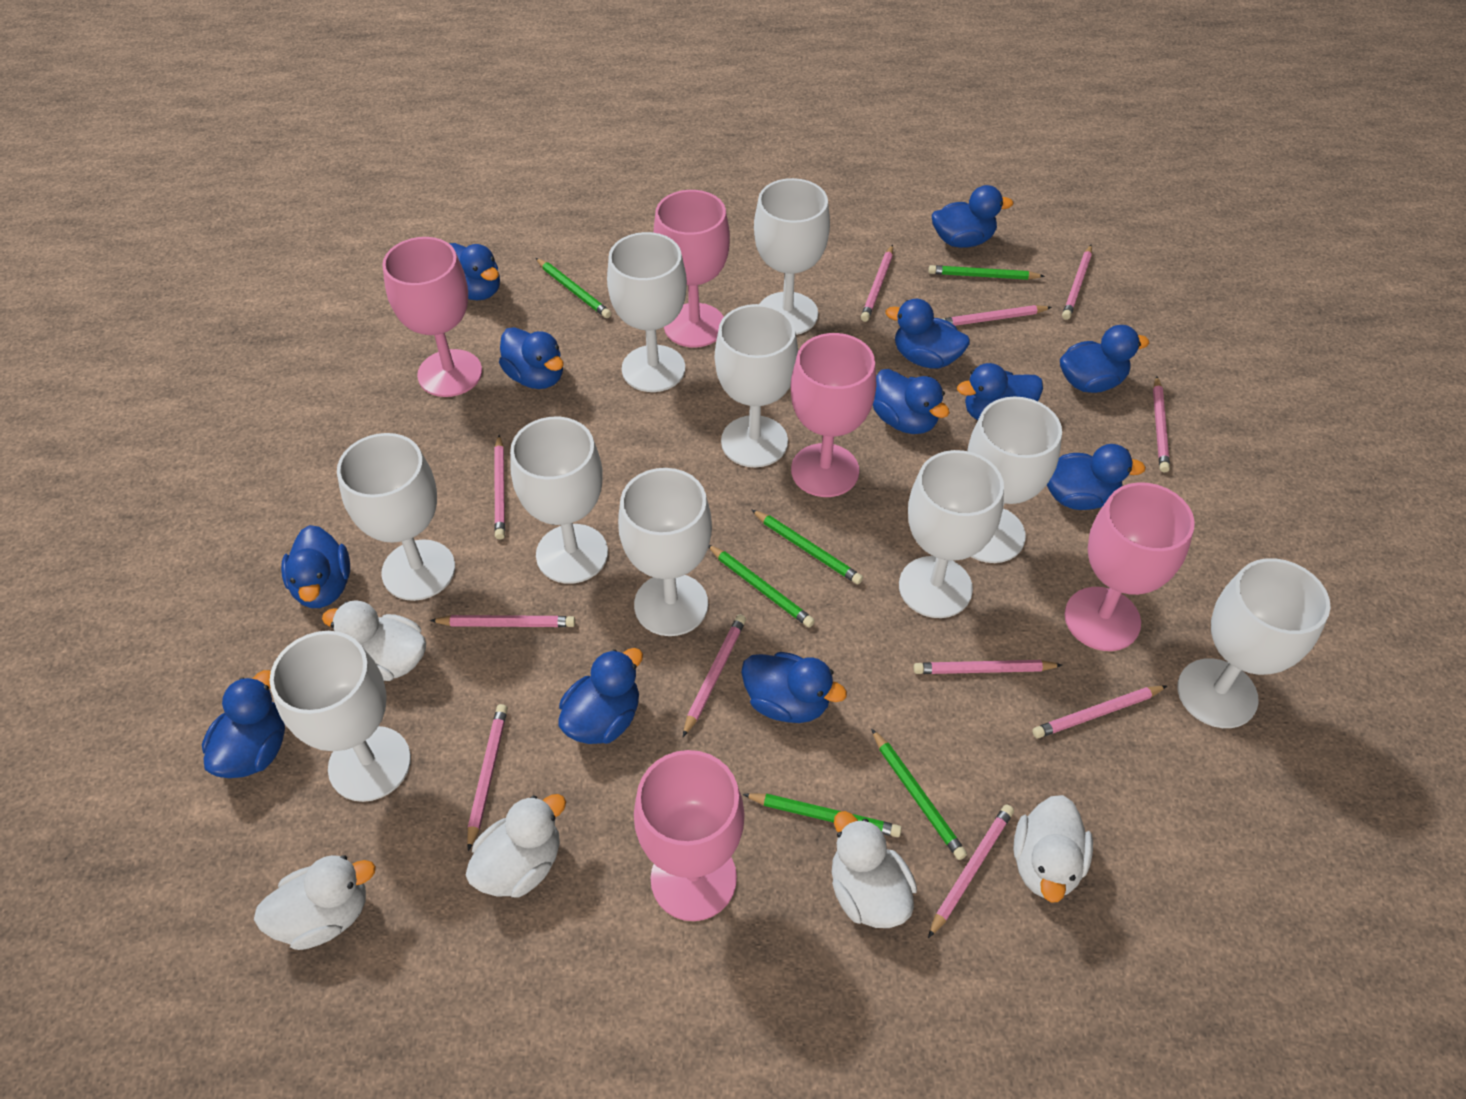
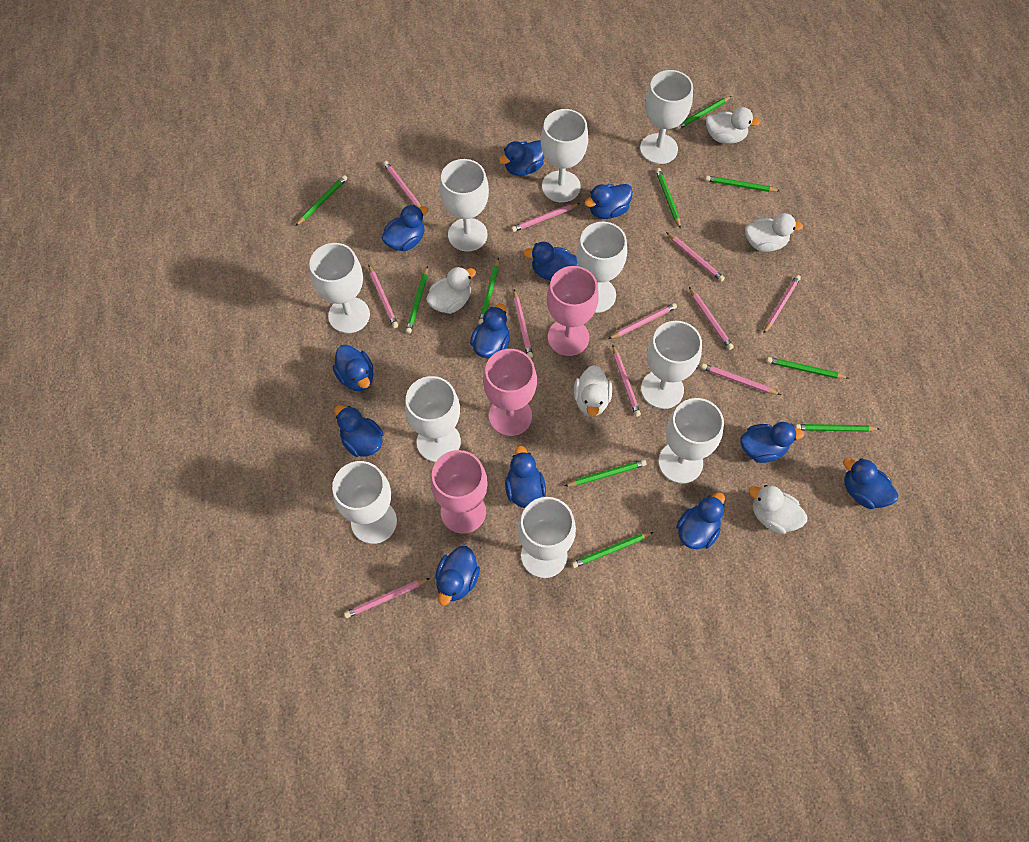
green pencil: [536,258,611,318] [709,545,815,627] [742,793,902,837] [751,509,863,584] [871,729,967,860] [928,265,1045,280] = 6 -> [296,175,347,226] [406,266,428,334] [478,258,499,325] [565,460,646,486] [571,532,653,568] [656,168,681,229] [675,96,732,130] [705,176,780,192] [767,357,848,379] [795,424,880,432] = 10
pink goblet: [382,237,482,397] [634,750,744,921] [653,190,730,348] [791,333,876,497] [1064,482,1195,651] = 5 -> [431,450,488,534] [483,349,537,436] [547,266,599,356] = 3

